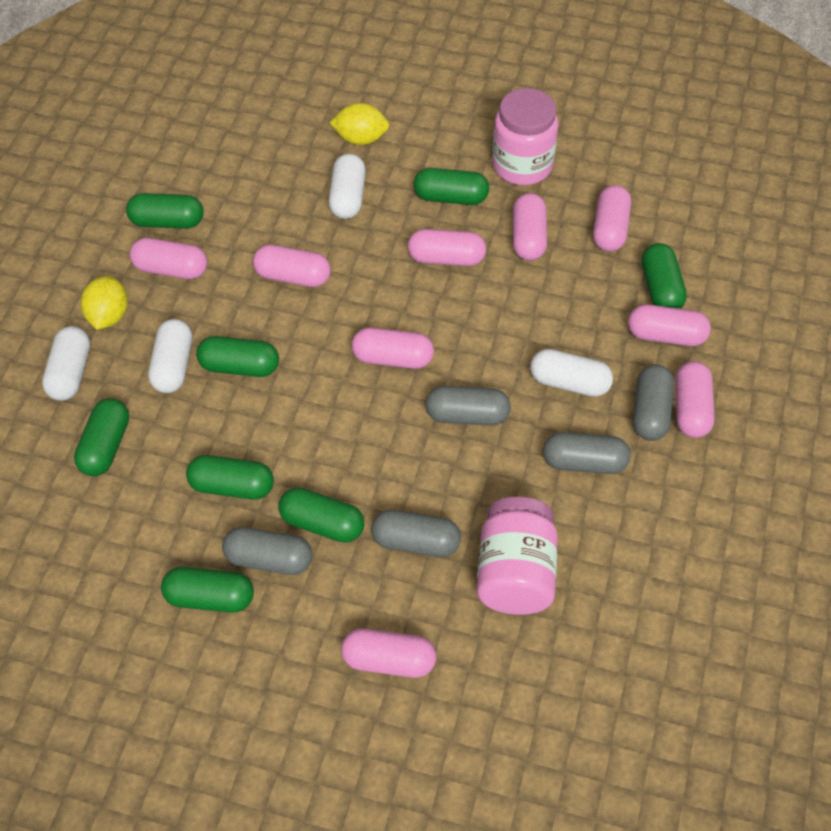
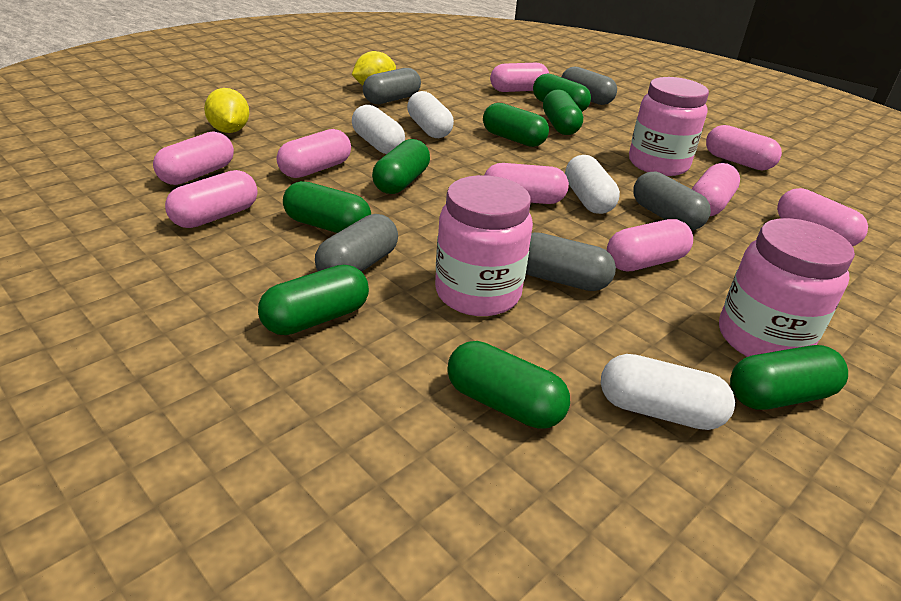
pink jar: [477,496,558,615] [492,88,558,185] = 2 -> [435,175,533,316] [629,77,709,176] [719,218,855,357] = 3

